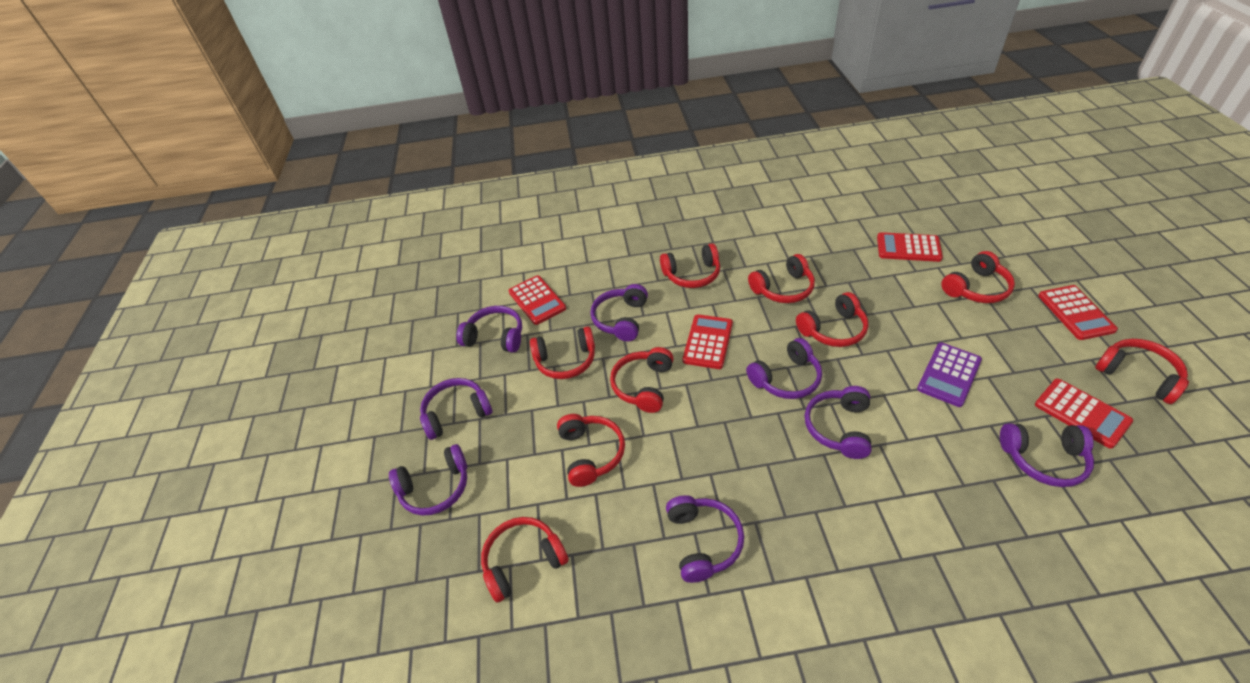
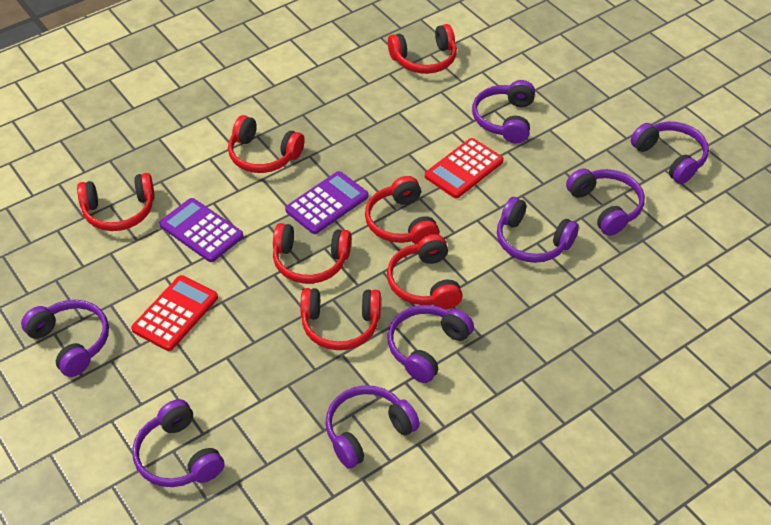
purple calculator: [917,342,982,407] = 1 -> [159,198,244,262] [285,171,368,234] = 2
red calculator: [508,275,566,325] [683,314,733,369] [877,232,943,262] [1035,378,1133,449] [1038,285,1118,340] = 5 -> [131,275,218,351] [425,138,504,198] = 2
red headphones: [481,517,569,603] [530,326,595,379] [557,414,625,487] [610,347,674,413] [660,243,720,288] [748,254,815,303] [796,292,868,347] [941,251,1015,303] [1095,339,1189,404] = 9 -> [77,173,155,231] [228,115,305,173] [273,223,351,284] [301,288,381,350] [365,176,439,244] [387,234,463,309] [388,24,457,74] = 7

